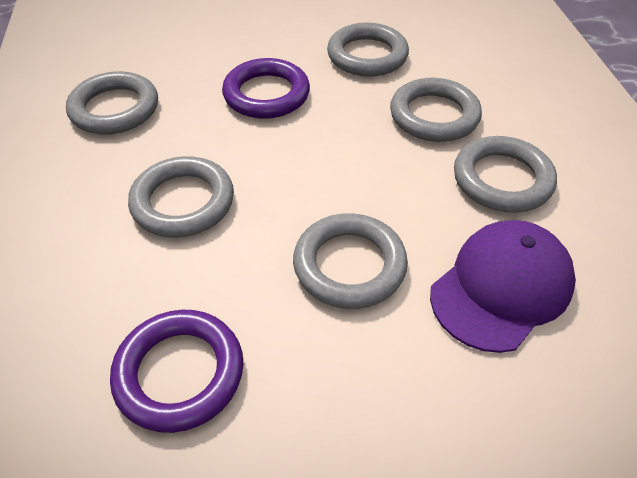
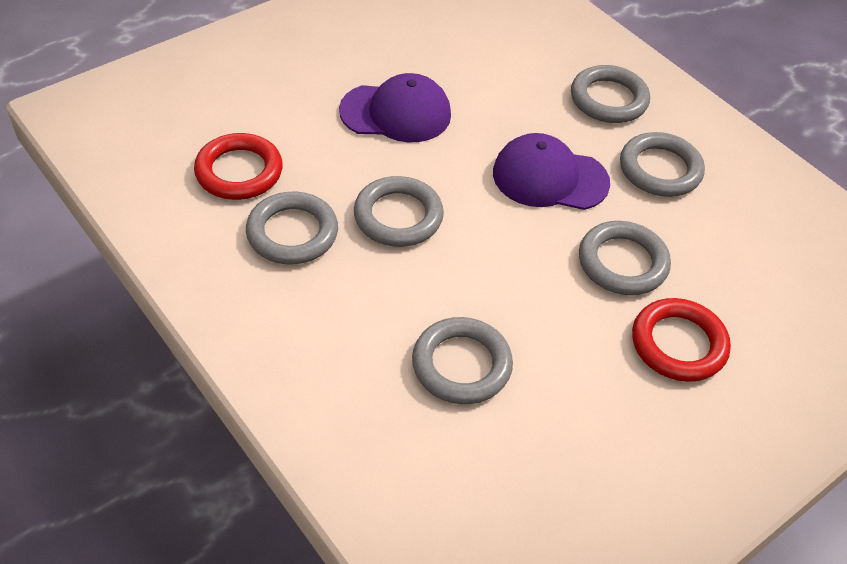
purple cap: [430,220,576,353] = 1 -> [339,73,451,142] [493,133,610,210] = 2
purple ring: [110,310,243,433] [222,58,310,119] = 2 -> none = 0
red ring: none = 0 -> [194,133,283,200] [632,298,731,382] = 2

